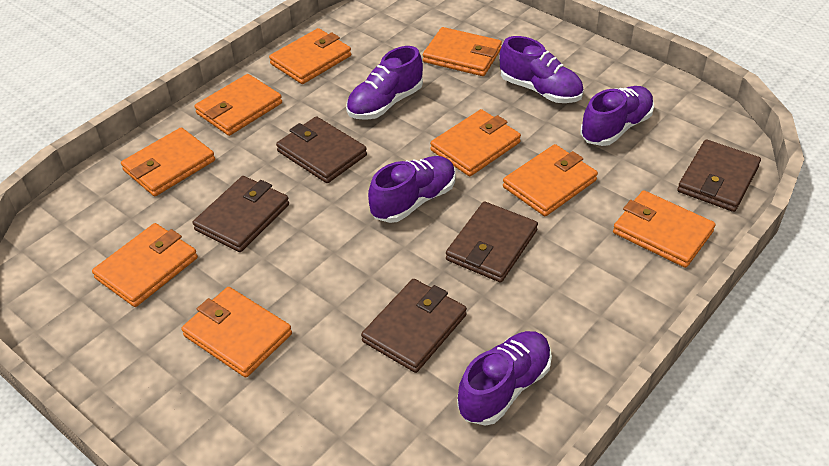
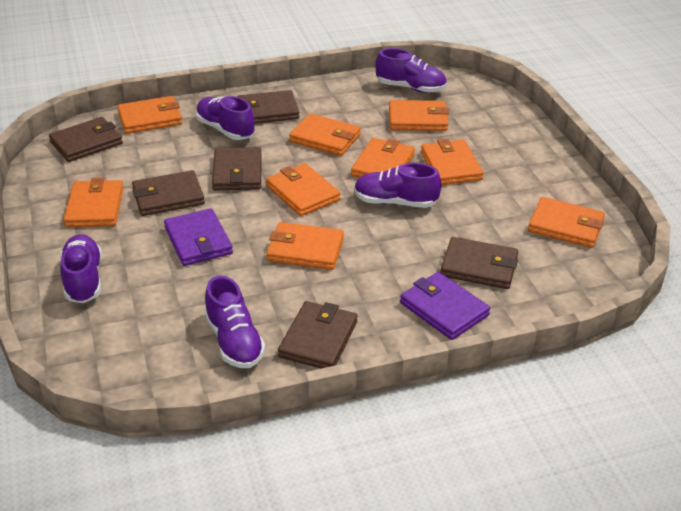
brown wallet: [193,176,289,252] [276,116,367,183] [361,279,467,373] [446,201,538,283] [677,139,761,212] = 5 -> [49,117,123,162] [132,170,205,216] [212,147,262,191] [237,90,299,124] [278,301,358,369] [440,237,518,289] = 6
purple wallet: none = 0 -> [164,208,233,266] [400,272,490,340] = 2

